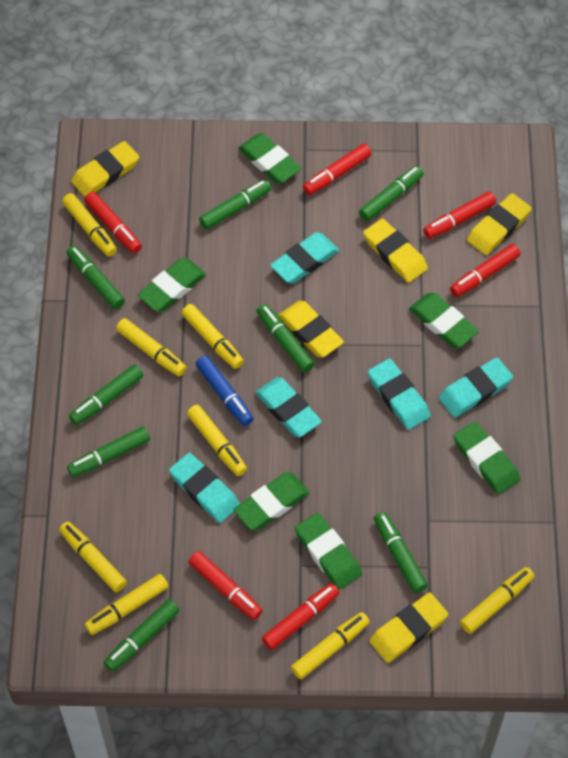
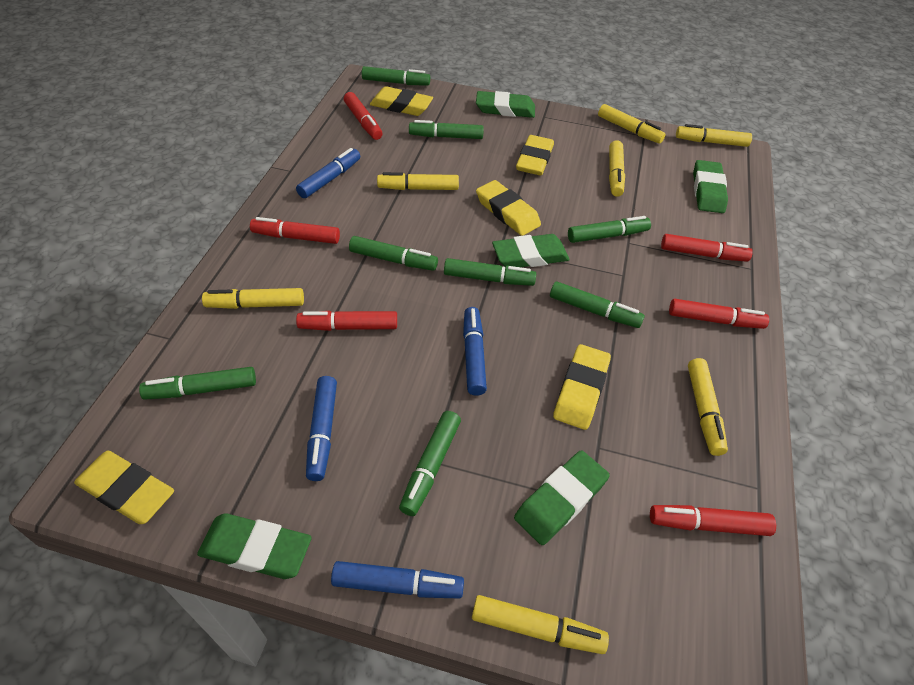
blue marker: [196,355,253,426] = 1 -> [296,148,360,198] [306,376,337,481] [331,561,464,599] [463,307,487,396] = 4
green eraser: [137,258,206,312] [234,473,309,530] [238,133,301,184] [295,513,362,590] [409,293,479,348] [454,422,520,494] = 6 -> [197,513,312,579] [476,91,535,118] [492,234,570,267] [514,450,610,545] [693,160,728,213] = 5
turquoise eraser: [169,453,240,523] [255,377,322,437] [270,232,339,283] [368,358,431,430] [439,357,513,418] = 5 -> none = 0
yellow marker: [59,521,127,592] [62,193,117,257] [85,574,168,635] [116,318,187,376] [181,304,244,369] [187,405,247,476] [291,612,370,679] [460,567,534,634] = 8 -> [202,288,304,309] [377,172,459,190] [472,595,609,654] [598,104,665,144] [609,140,625,197] [676,124,752,147] [688,358,728,456] = 7

